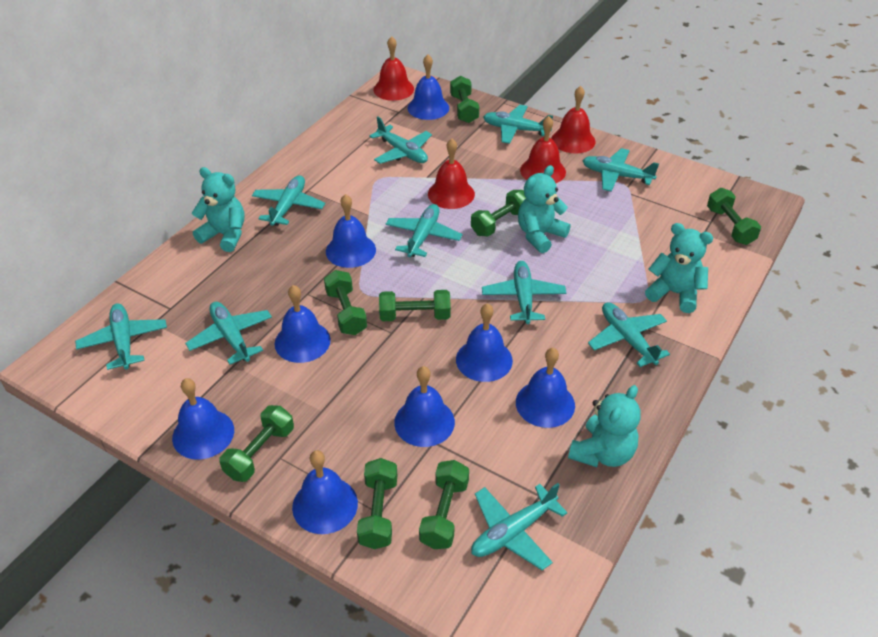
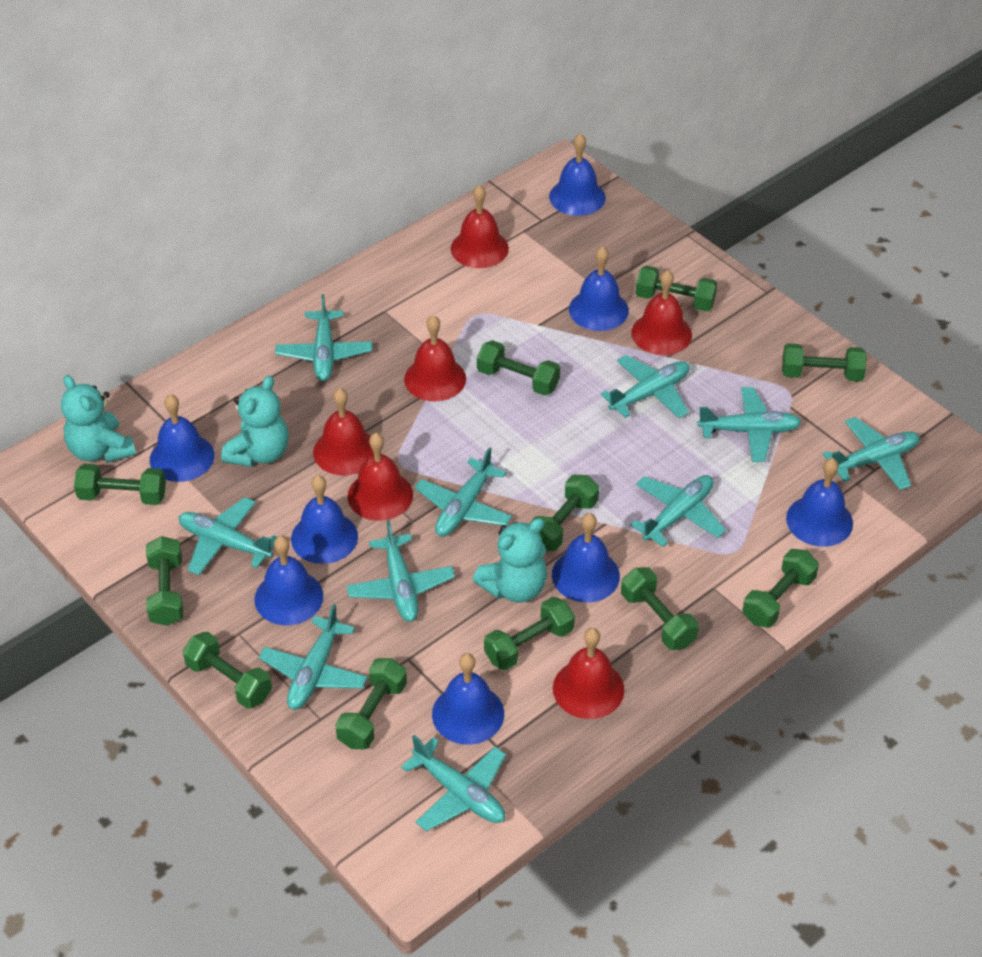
green dumbbell: [219,405,294,482] [324,270,367,335] [357,458,397,549] [379,290,451,321] [419,460,469,549] [450,76,479,123] [471,190,526,237] [707,188,761,245] = 8 -> [74,464,166,505] [146,536,183,626] [183,631,272,709] [335,658,407,749] [477,340,560,396] [484,597,575,670] [529,475,599,551] [621,567,699,650] [635,265,717,311] [743,549,819,628] [782,343,867,382] = 11
red bell: [373,36,414,101] [428,139,475,209] [520,116,566,183] [552,86,595,154] = 4 -> [313,388,374,475] [347,433,413,521] [404,315,466,402] [451,185,509,268] [553,628,624,719] [631,270,692,355] = 6
turquoise teddy bear: [192,167,244,252] [518,165,571,253] [568,385,641,467] [645,223,713,313] = 4 -> [61,375,136,463] [221,376,289,467] [473,518,547,603] = 3

